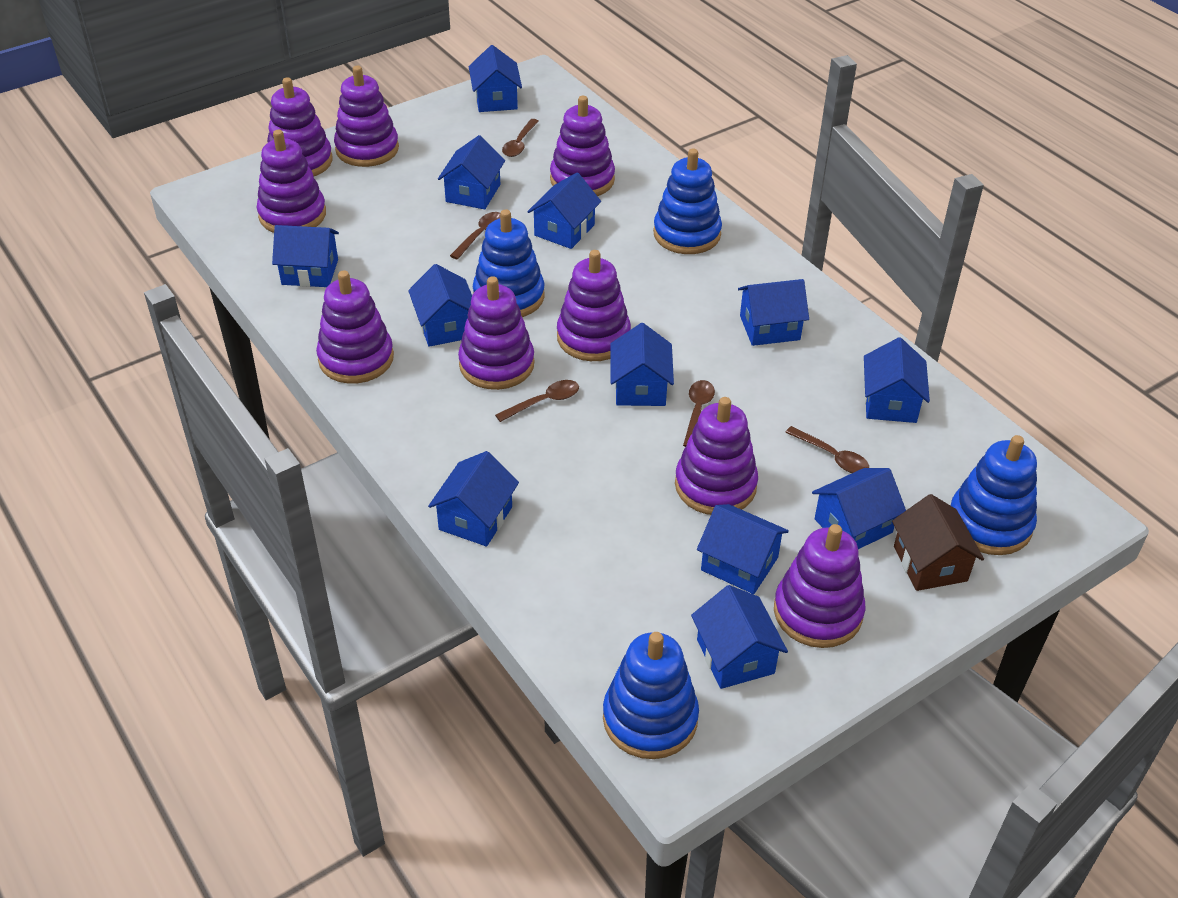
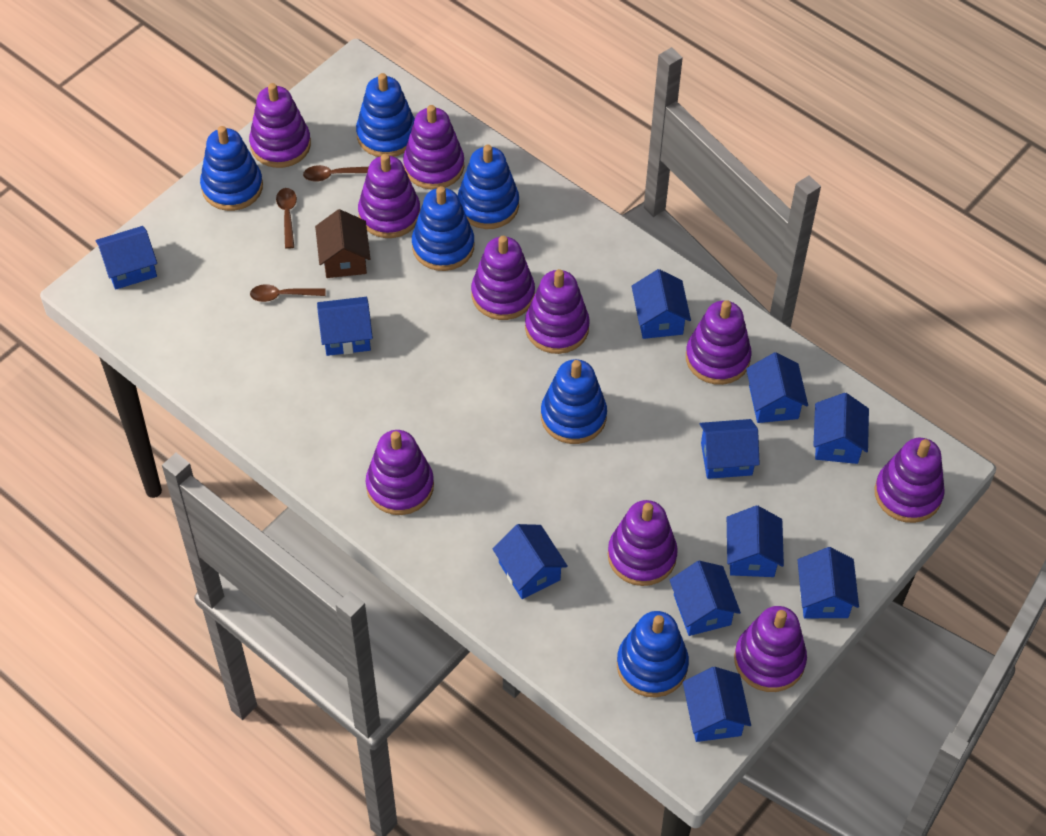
blue house: [272,225,339,287] [408,264,472,347] [428,451,519,546] [438,135,505,209] [469,45,522,112] [527,173,601,249] [610,323,674,406] [691,585,788,689] [697,504,789,594] [738,279,809,346] [812,468,906,549] [864,337,930,423] = 12 -> [96,226,157,290] [317,297,373,356] [492,524,568,599] [632,269,691,339] [670,561,741,636] [683,667,751,742] [700,419,760,479] [727,505,784,577] [746,352,808,423] [798,547,859,618] [813,393,869,464] = 11
blue stacking toy: [473,209,545,317] [603,632,699,759] [653,148,722,254] [950,435,1037,555] = 4 -> [200,126,263,211] [356,73,415,157] [412,186,474,271] [458,145,519,229] [541,359,607,444] [617,611,689,697] = 6
brown spoon: [450,212,500,260] [495,380,579,422] [502,119,539,157] [683,380,715,447] [785,426,869,473] = 5 -> [250,284,326,302] [276,188,297,249] [303,165,369,182] = 3
purple stacking toy: [257,129,326,233] [267,77,332,176] [316,270,394,384] [334,66,399,167] [458,276,534,390] [550,96,615,196] [557,250,631,361] [675,397,758,515] [774,524,865,648] = 9 -> [249,83,311,168] [358,154,420,238] [366,430,434,515] [403,105,464,190] [471,236,535,320] [525,269,590,354] [608,500,678,586] [686,300,752,385] [734,606,807,692] [875,438,945,523] = 10

